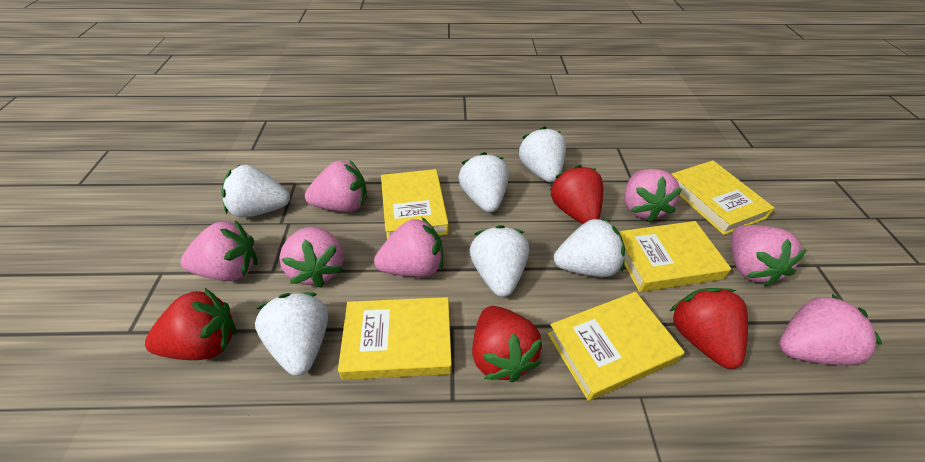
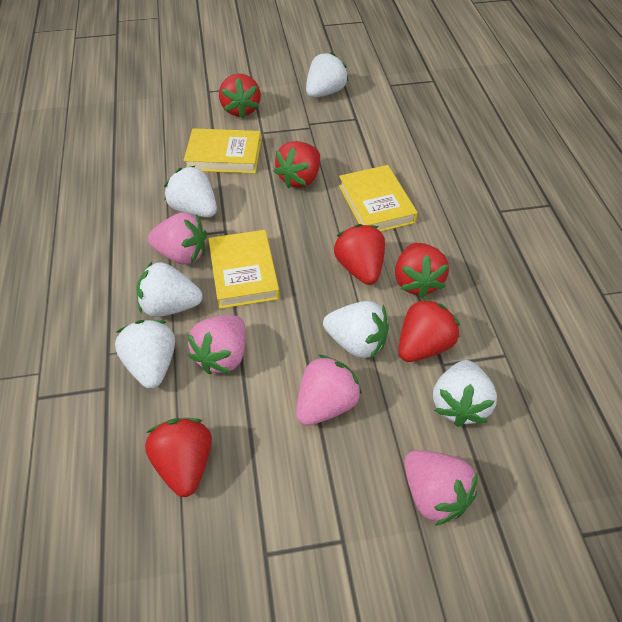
pink strawberry: [181,220,257,281] [280,227,344,288] [305,161,367,212] [374,217,443,277] [624,169,682,222] [732,225,806,286] [779,294,882,366] = 7 -> [148,213,207,264] [187,315,246,374] [296,355,362,426] [404,450,478,526] = 4
red strawberry: [145,288,236,360] [472,306,542,382] [549,165,603,224] [669,288,748,369] = 4 -> [145,418,212,497] [219,74,261,118] [274,141,320,188] [334,224,385,285] [395,243,449,299] [398,297,460,362] = 6
yellow book: [338,297,452,380] [381,169,449,239] [548,292,685,401] [618,221,731,292] [672,160,775,235] = 5 -> [184,128,261,173] [208,230,280,309] [339,165,418,232] = 3

